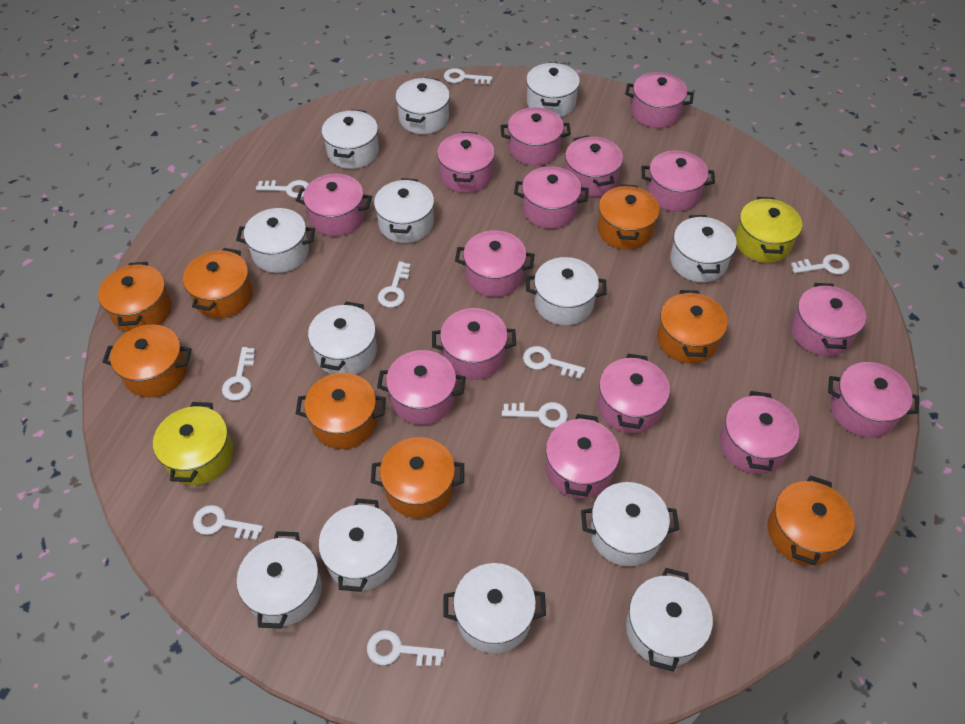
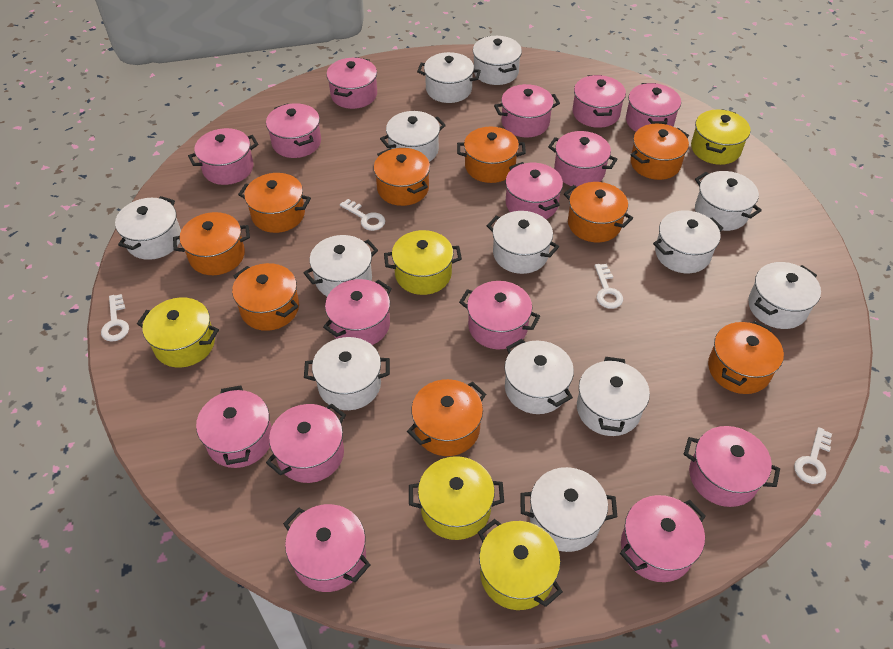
orange pot: [98,262,172,332] [103,324,192,398] [183,248,253,318] [296,373,386,449] [371,437,464,518] [597,184,660,250] [657,290,728,364] [767,475,855,565] = 8 -> [173,212,250,275] [232,263,299,331] [238,173,311,233] [374,148,430,206] [407,379,486,456] [457,127,526,183] [564,182,633,242] [630,124,689,180] [708,321,784,394] = 9
white key: [193,505,263,540] [222,347,255,401] [256,180,309,198] [367,630,445,667] [378,261,411,308] [444,68,493,84] [502,402,568,428] [523,346,585,379] [791,254,850,275] = 9 -> [101,294,129,342] [340,199,385,231] [595,264,623,309] [794,427,832,484] = 4
yellow pot: [153,402,234,485] [735,197,802,263] = 2 -> [137,298,219,368] [384,230,462,295] [409,456,504,540] [478,519,563,610] [691,109,750,165] = 5

